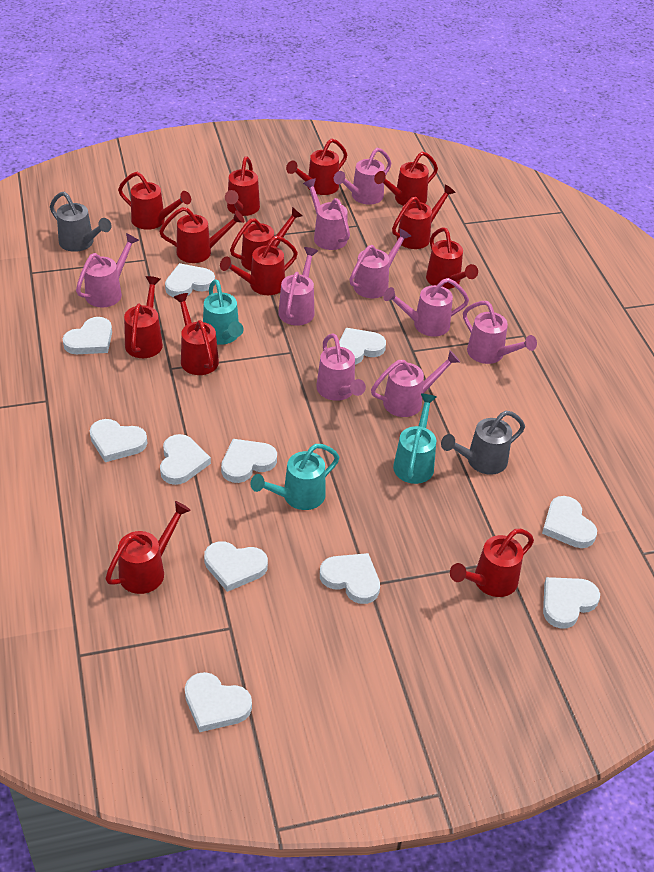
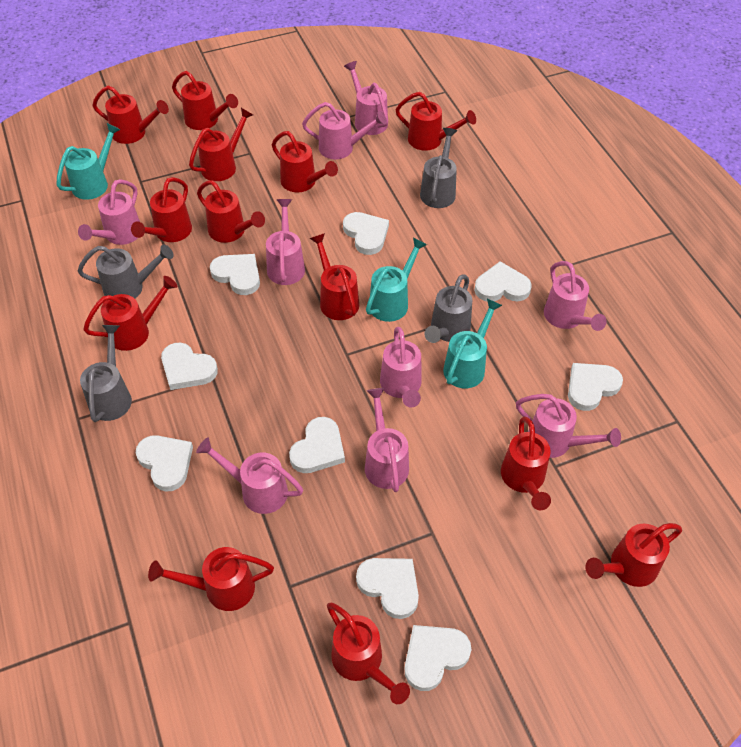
grey watering can: [50,192,112,252] [441,410,525,475] = 2 -> [78,244,174,298] [80,325,132,422] [420,128,457,208] [424,274,472,343] = 4
white heart: [62,317,112,354] [90,419,147,462] [160,434,211,485] [165,263,215,297] [185,672,252,732] [204,541,268,592] [221,439,277,483] [320,553,380,604] [339,328,386,365] [542,496,597,548] [543,577,600,629] = 11 -> [136,435,193,492] [161,342,218,390] [210,254,260,295] [289,417,345,473] [343,212,389,255] [356,558,419,619] [405,625,471,691] [474,261,532,301] [568,363,623,411] = 9

